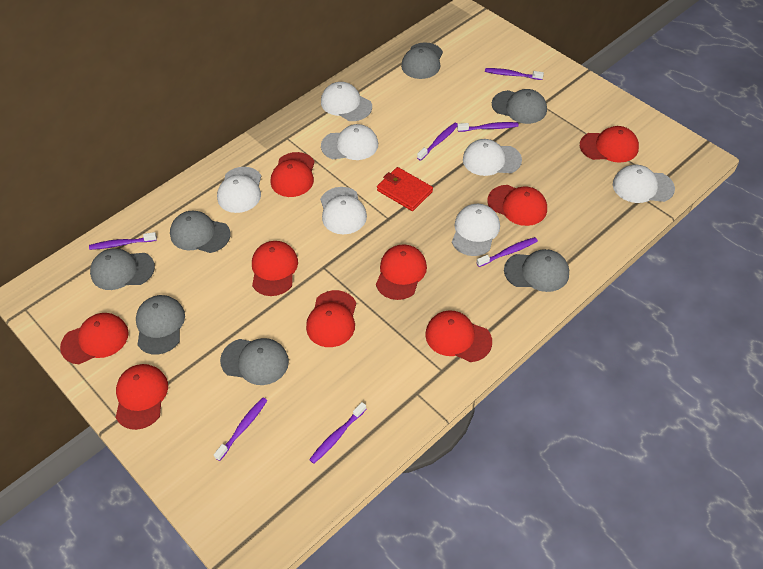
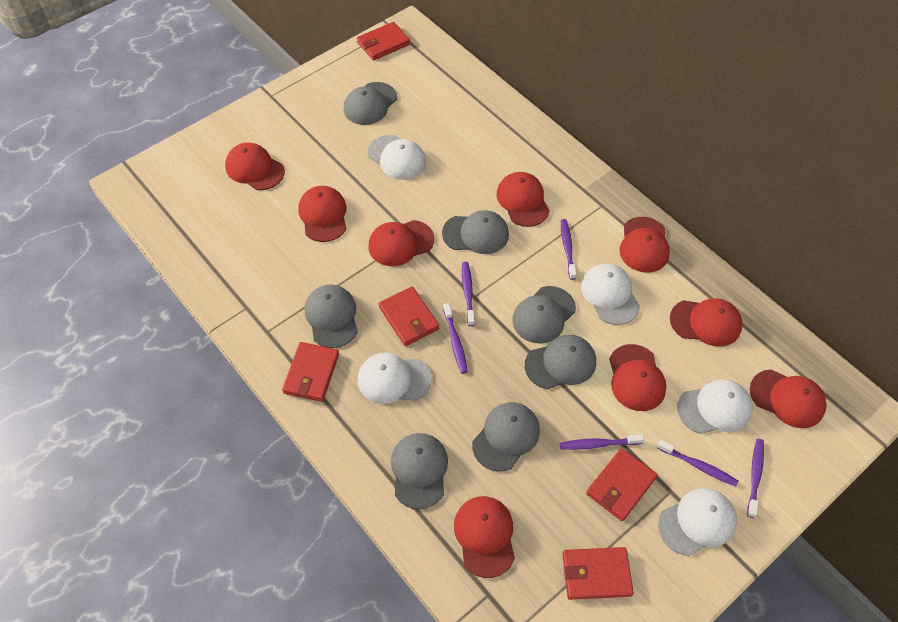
purple toothbrush: [89,232,157,250] [214,397,267,461] [309,402,366,464] [417,123,458,161] [457,122,519,132] [477,237,538,267] [485,68,544,80] = 7 -> [443,303,468,374] [462,262,475,326] [560,435,644,450] [561,219,577,280] [657,440,738,487] [747,439,764,518] = 6
red wallet: [377,167,433,211] = 1 -> [282,342,339,402] [357,22,410,61] [379,287,439,346] [562,547,634,600] [586,448,658,521] = 5
white cap: [217,167,261,213] [320,187,367,234] [321,82,372,121] [321,124,378,160] [452,204,500,256] [463,139,522,176] [613,165,675,203] = 7 -> [358,353,432,404] [368,135,426,180] [581,264,640,325] [658,488,737,556] [677,379,753,434] = 5

